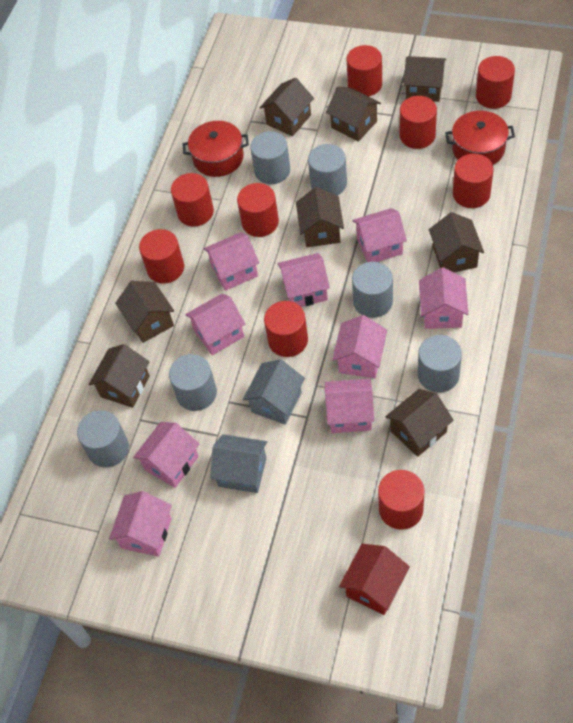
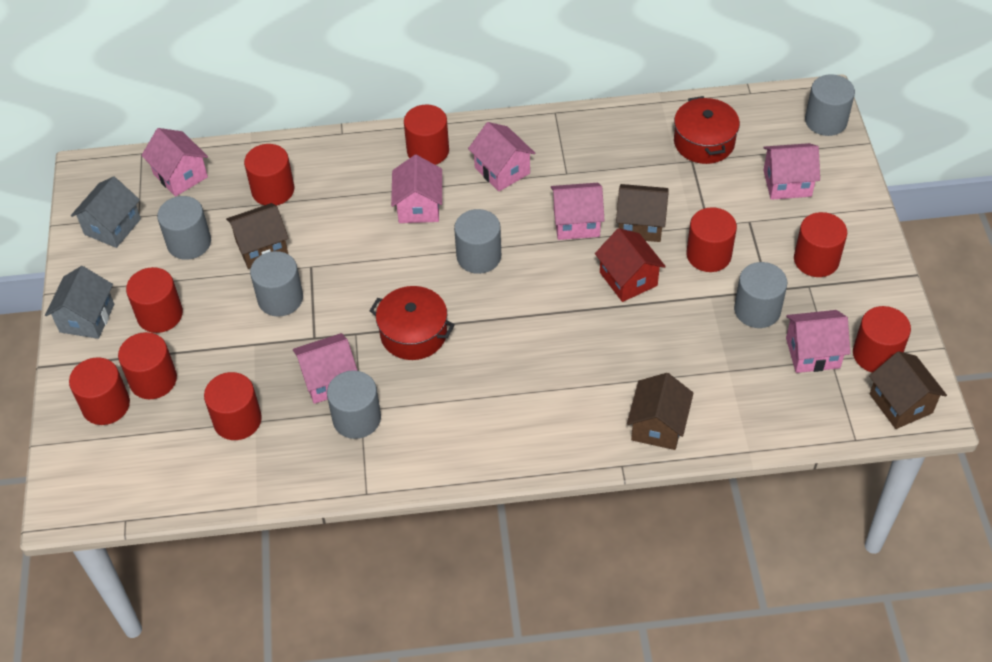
brown house: [89,344,150,408] [115,281,174,343] [260,78,314,136] [296,187,344,247] [326,87,381,141] [385,389,454,457] [403,56,446,102] [429,212,484,272] = 8 -> [226,203,289,269] [616,184,669,242] [627,373,694,450] [869,351,947,429] = 4
pink house: [109,491,172,557] [133,422,199,488] [185,294,245,355] [204,232,259,291] [278,253,330,307] [325,379,374,433] [332,315,387,378] [352,208,407,262] [419,267,468,329] = 9 -> [141,128,208,197] [293,333,358,404] [391,155,442,223] [468,122,535,191] [551,183,605,240] [763,143,820,200] [786,310,850,373] = 7

